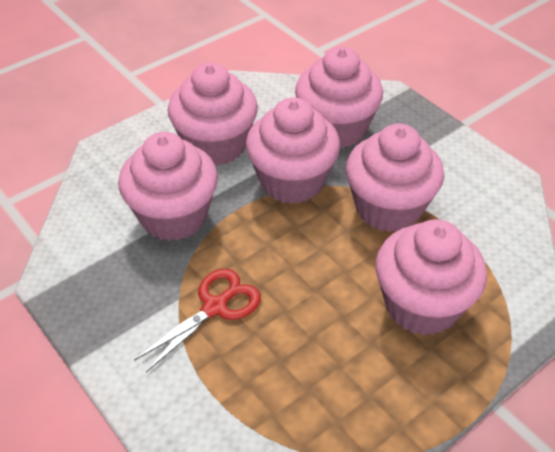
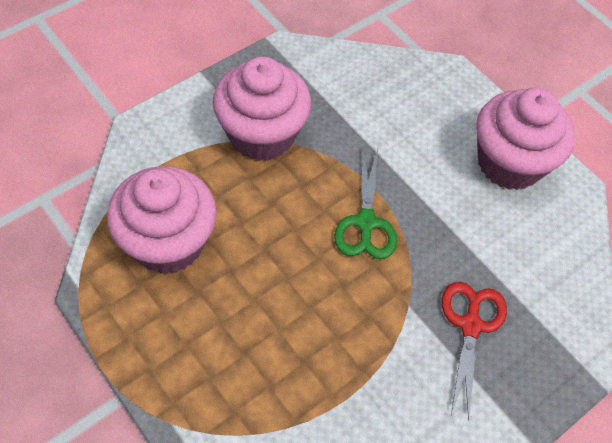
green scissors: none = 0 -> [334,149,397,259] = 1
pink cupcake: [118,132,218,241] [168,63,258,166] [246,97,340,204] [295,47,383,148] [346,124,444,232] [376,219,487,335] = 6 -> [107,166,217,274] [213,57,311,161] [476,88,575,190] = 3

